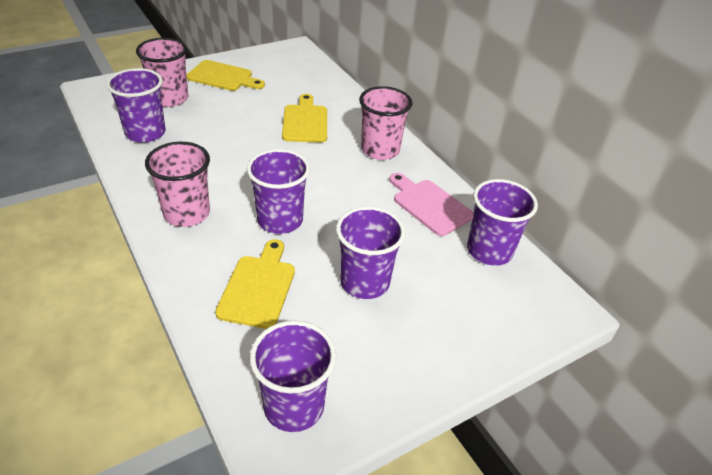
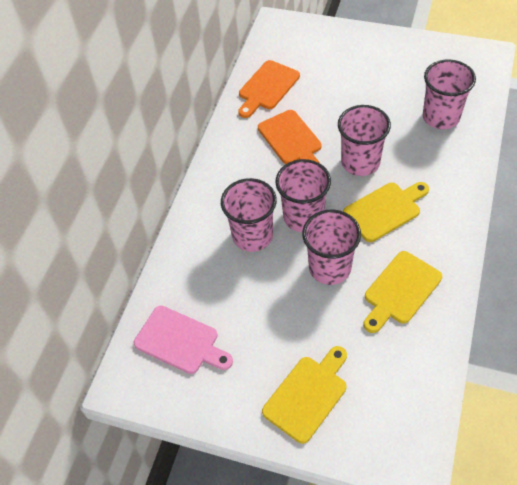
orange cutting board: none = 0 -> [238,60,300,118] [258,110,322,164] = 2
pink cup: [136,38,188,107] [145,142,210,227] [359,86,412,160] = 3 -> [221,178,277,252] [275,159,331,232] [302,210,361,285] [338,105,391,176] [423,59,476,129] = 5
purple cup: [106,68,165,143] [247,149,310,234] [250,321,336,432] [336,206,405,299] [467,179,538,266] = 5 -> none = 0

